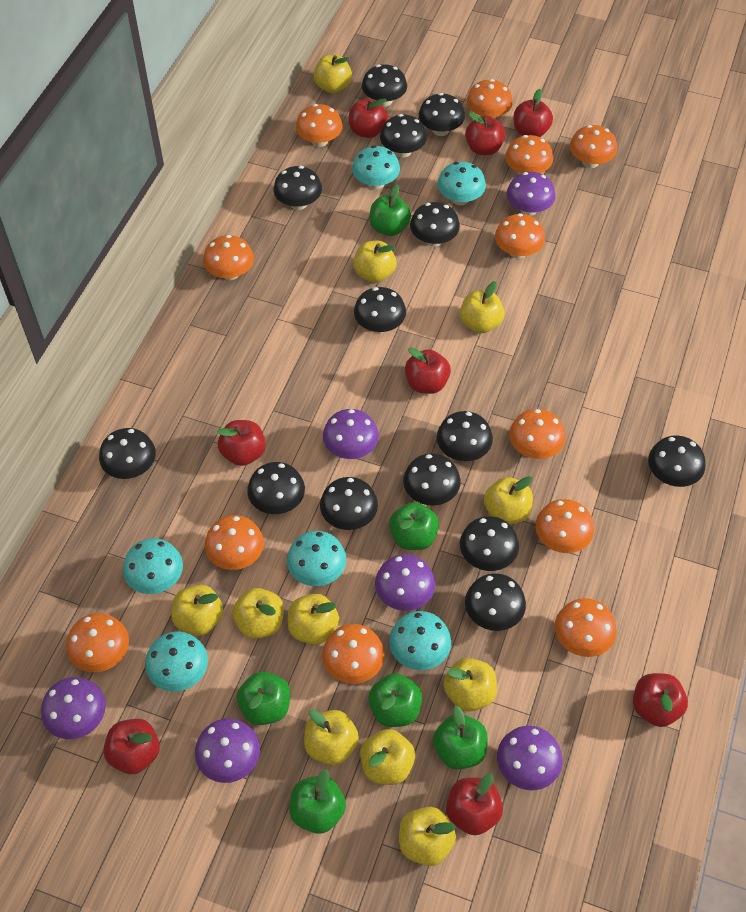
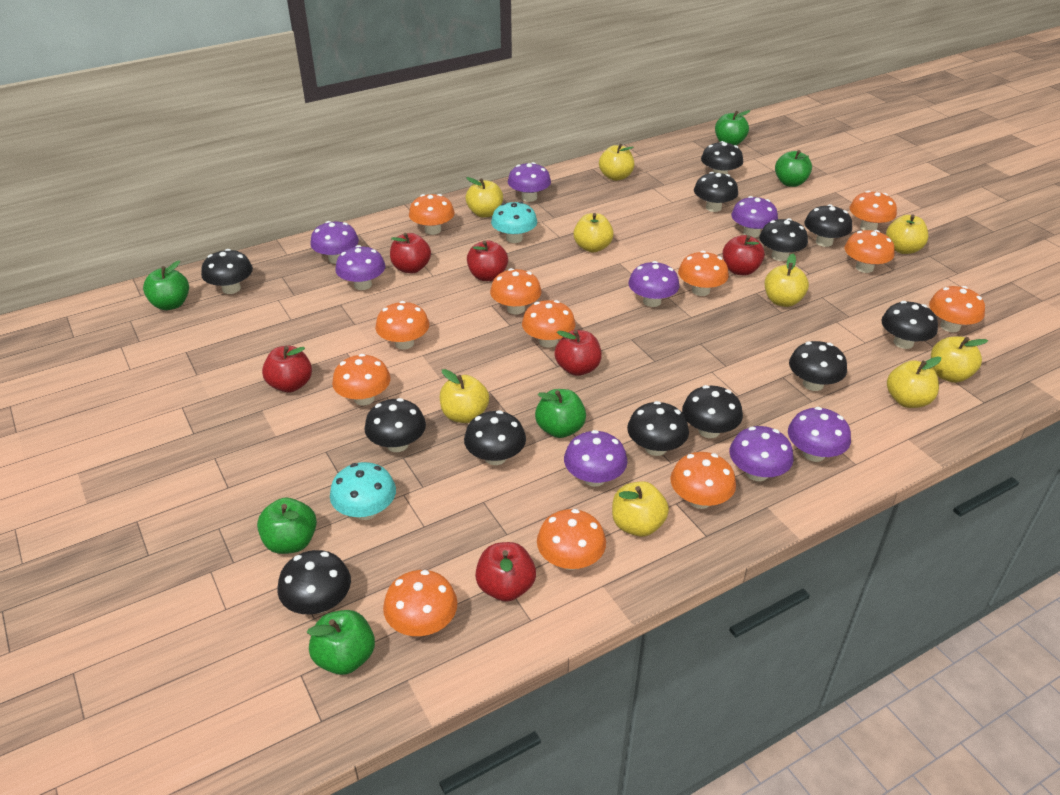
black mushroom: [99,428,156,479] [247,462,305,514] [274,166,322,210] [320,477,378,530] [354,287,406,333] [362,64,407,107] [380,114,427,158] [403,453,461,506] [410,202,460,246] [419,93,465,136] [437,411,493,461] [460,516,519,571] [465,573,526,631] [648,436,706,487] = 14 -> [201,249,253,294] [278,550,351,614] [364,398,426,452] [464,410,526,465] [627,401,689,456] [682,385,743,438] [694,172,738,212] [701,141,743,174] [759,218,808,261] [789,341,847,391] [804,204,852,247] [881,301,938,349] = 12
purple mushroom: [41,677,106,739] [195,719,260,783] [323,409,379,459] [375,554,435,611] [497,726,562,790] [506,172,555,216] = 6 -> [310,221,359,264] [335,245,386,290] [508,162,551,202] [564,430,627,487] [628,261,679,307] [729,426,794,481] [731,196,778,238] [788,407,851,462] = 8
red apple: [103,719,160,774] [217,420,266,466] [349,98,388,138] [405,347,451,394] [446,774,503,835] [465,112,505,155] [514,89,553,137] [633,673,688,727] = 8 -> [262,346,312,392] [390,233,431,273] [467,240,508,281] [475,542,536,602] [554,330,602,376] [722,235,765,276] = 6
turquoise mushroom: [123,538,183,594] [145,631,208,692] [287,531,346,586] [352,145,400,189] [389,611,451,670] [437,162,486,205] = 6 -> [330,462,396,520] [491,201,537,243] = 2
yellow apple: [172,585,224,636] [232,588,284,639] [288,593,339,645] [304,709,359,765] [313,54,352,93] [353,241,397,283] [360,729,415,785] [399,807,456,866] [443,658,497,711] [460,281,504,333] [484,476,533,524] = 11 -> [440,369,489,423] [466,177,503,218] [573,213,614,252] [599,144,634,181] [612,481,669,537] [764,254,809,307] [886,215,928,254] [887,356,941,408] [931,336,988,383] = 9

